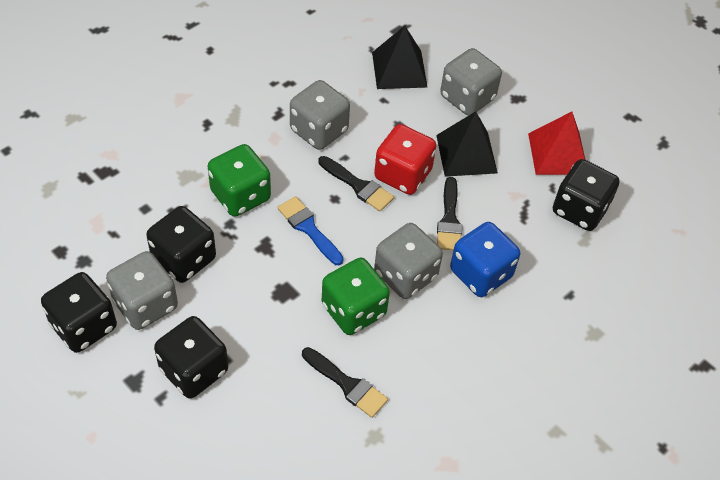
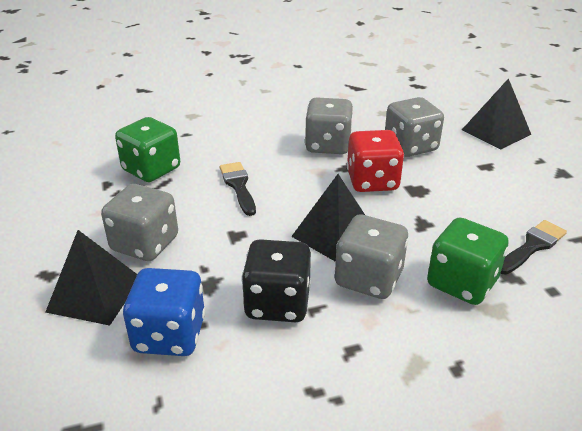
black brush: [302,347,388,418] [318,156,394,211] [437,177,462,250] = 3 -> [220,162,256,216] [501,220,567,274] = 2
black dice: [41,272,117,353] [146,206,216,283] [154,316,228,399] [553,159,619,231] = 4 -> [241,239,311,322] = 1
black pyramid: [372,25,428,89] [436,111,498,177] = 2 -> [45,230,137,326] [291,174,365,262] [462,78,531,150] = 3
blue brush: [277,196,344,265] = 1 -> none = 0
red pyramid: [528,111,585,175] = 1 -> none = 0

